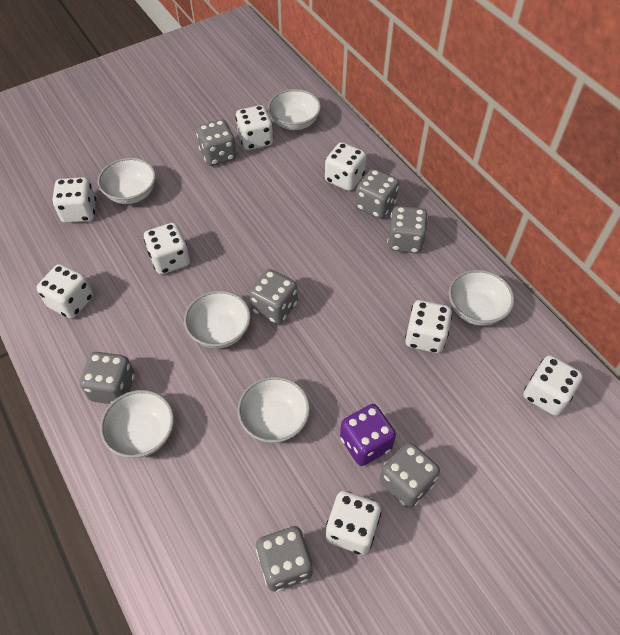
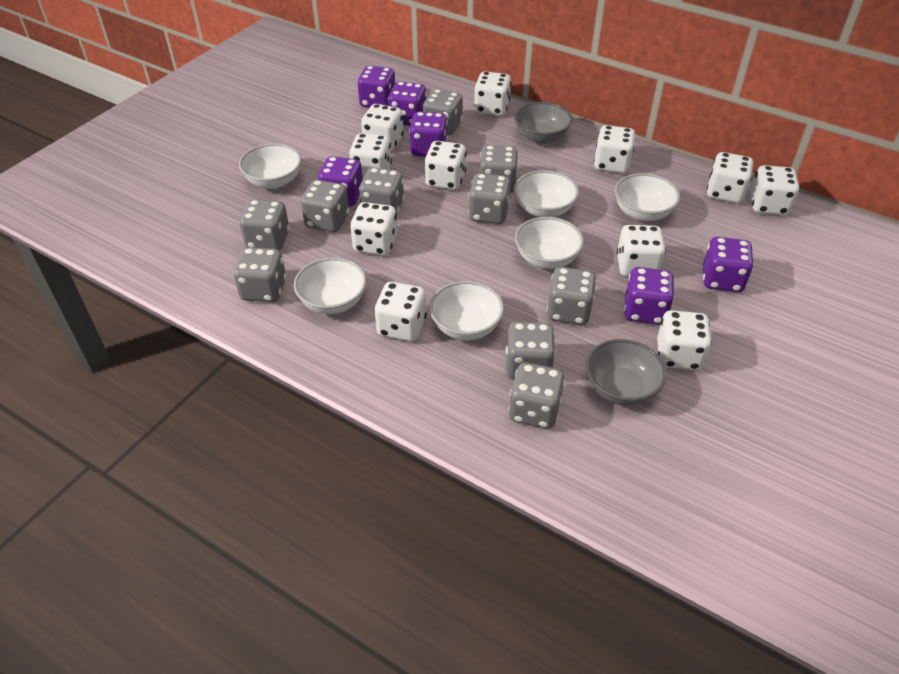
grey bowl: none = 0 -> [514,102,572,144] [586,339,667,406] = 2
grey dice: [80,352,135,404] [196,119,237,166] [249,269,298,324] [256,526,313,592] [355,169,399,219] [380,442,440,508] [387,206,428,253] = 7 -> [233,247,286,302] [239,199,289,251] [301,180,349,232] [359,167,404,215] [423,89,463,135] [468,173,510,224] [480,145,518,193] [506,322,555,379] [508,362,565,429] [547,267,597,325] = 10
purple dice: [340,404,396,466] = 1 -> [318,156,363,206] [357,66,395,108] [388,81,427,126] [409,112,448,157] [624,267,674,325] [703,237,754,292] = 6
white dice: [36,264,93,319] [52,177,96,223] [144,223,190,274] [235,105,273,150] [325,142,366,191] [326,491,381,554] [405,300,452,353] [523,355,583,416] = 8 -> [349,133,392,178] [350,202,397,256] [361,104,404,151] [374,282,427,341] [425,141,466,190] [474,71,511,116] [594,125,635,173] [617,225,666,277] [657,310,712,370] [707,152,753,203] [750,165,800,215] = 11

